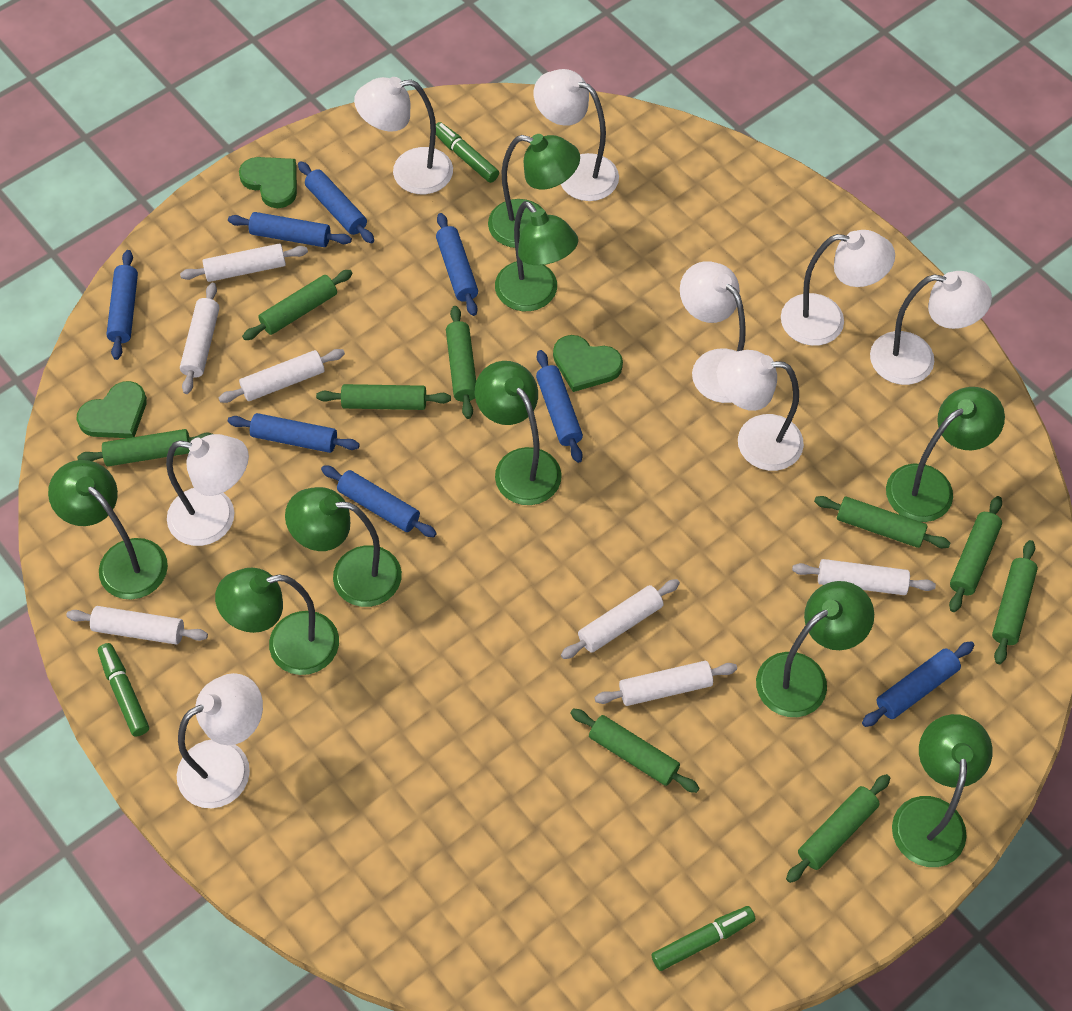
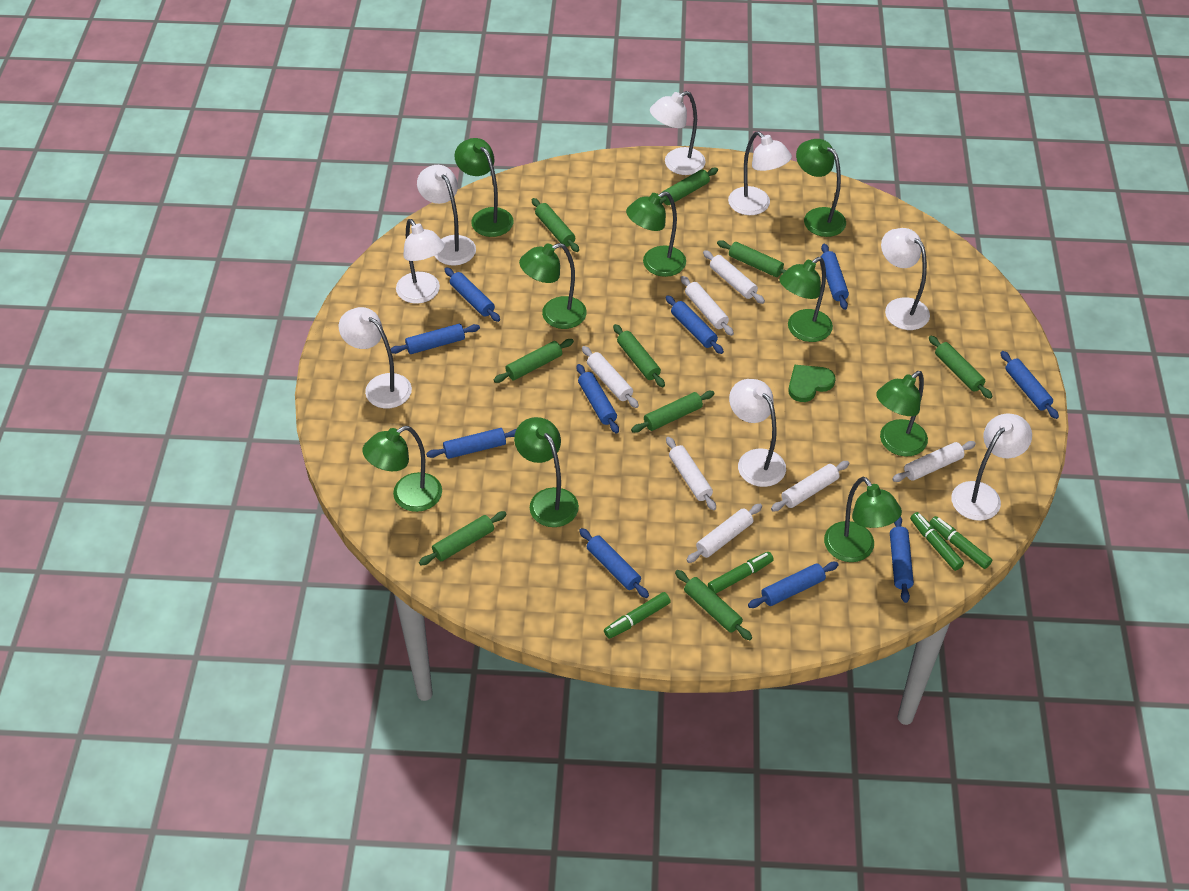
blue rolling pin: [106,250,138,360] [228,212,352,247] [228,413,360,453] [298,161,374,243] [321,465,437,537] [436,213,478,316] [536,350,583,463] [862,641,975,727] = 8 -> [391,324,480,354] [426,428,516,459] [444,267,500,322] [577,364,619,434] [579,528,649,598] [665,295,724,354] [748,562,839,608] [821,244,849,310] [890,517,914,603] [1001,351,1059,419] = 10
green heart: [77,381,147,438] [239,157,297,208] [553,335,623,392] = 3 -> [788,365,836,402] = 1
green marker: [98,643,149,737] [436,122,499,183] [651,906,756,971] = 3 -> [604,592,671,639] [708,552,774,594] [910,512,964,571] [930,516,992,569] = 4

